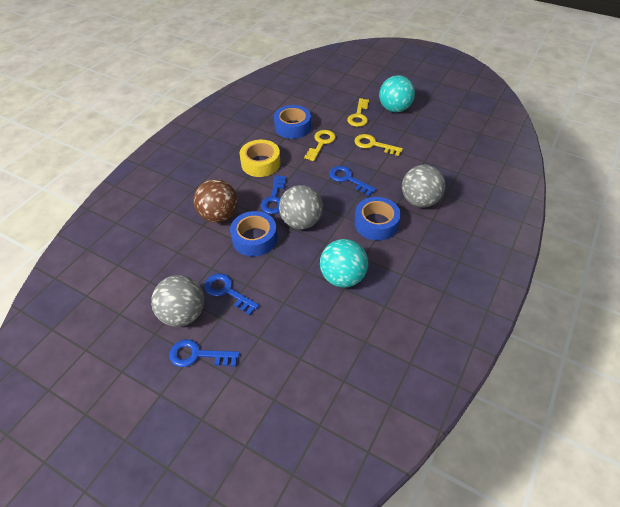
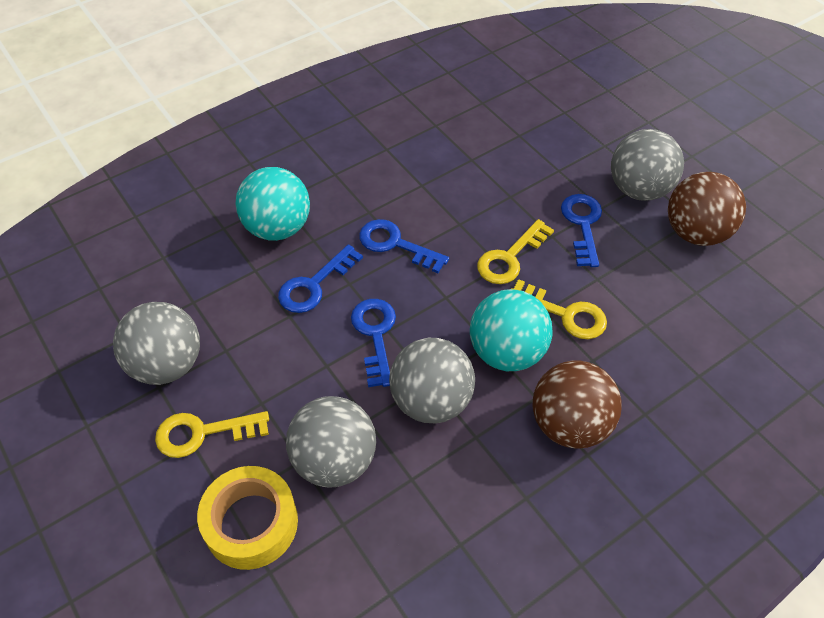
blue tape: [230,211,277,256] [274,105,311,139] [354,197,401,241] = 3 -> none = 0
brown ball: [194,179,238,223] = 1 -> [533,361,622,449] [668,172,746,246] = 2
grey ball: [151,275,204,327] [279,185,323,229] [402,165,445,208] = 3 -> [113,302,200,385] [286,396,376,488] [389,338,475,423] [611,129,684,201] = 4

